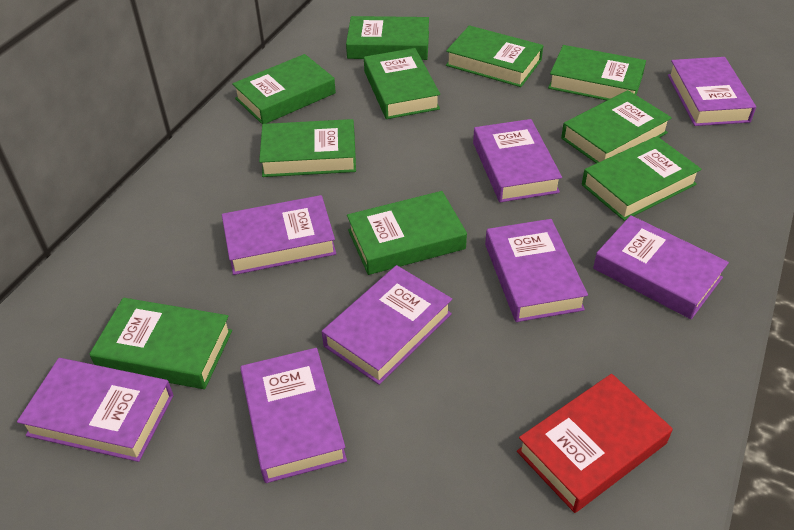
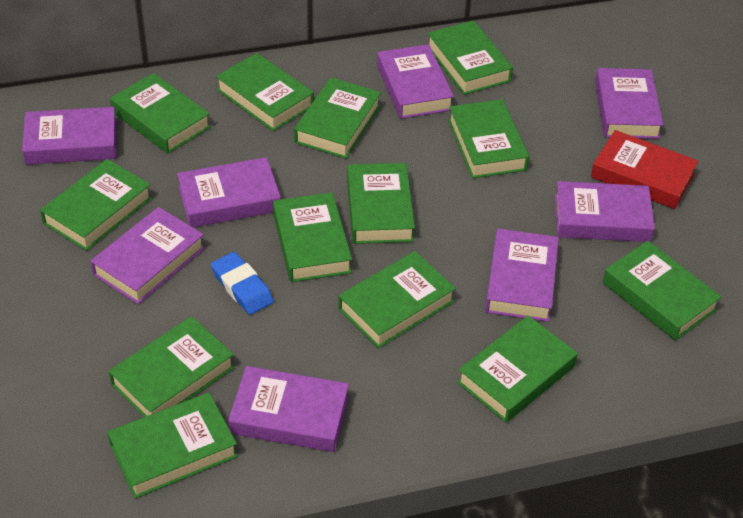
blue eraser: none = 0 -> [211,252,274,315] = 1
green book: [90,298,232,389] [232,54,336,124] [259,119,356,177] [346,16,429,60] [347,191,467,275] [364,48,440,119] [446,25,543,87] [548,45,646,100] [561,90,672,163] [582,136,702,221] = 10 -> [40,159,152,251] [107,393,238,499] [109,316,235,417] [110,73,211,154] [216,53,314,131] [273,192,352,282] [294,78,381,159] [338,251,456,348] [347,163,415,244] [428,21,513,95] [448,99,529,179] [457,315,578,423] [603,241,722,341] = 13

